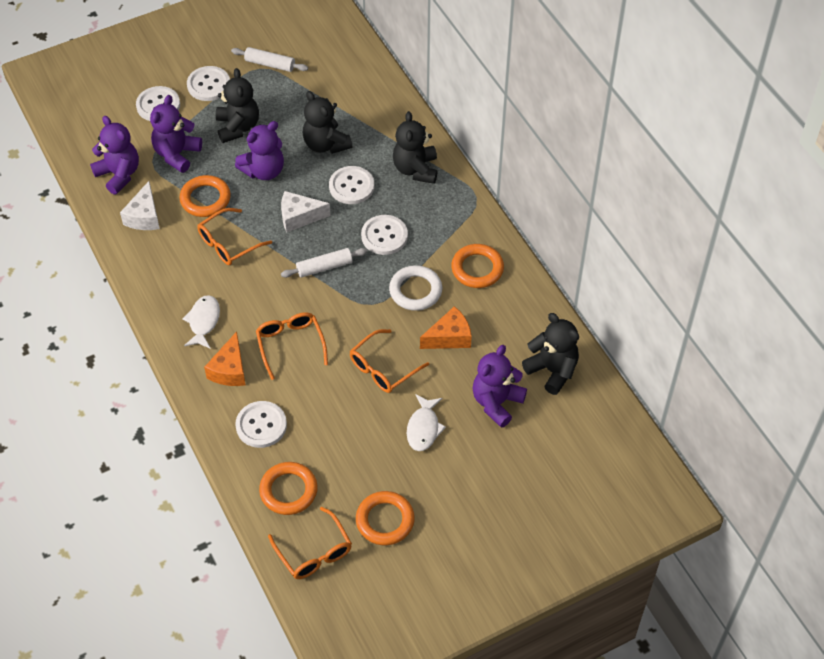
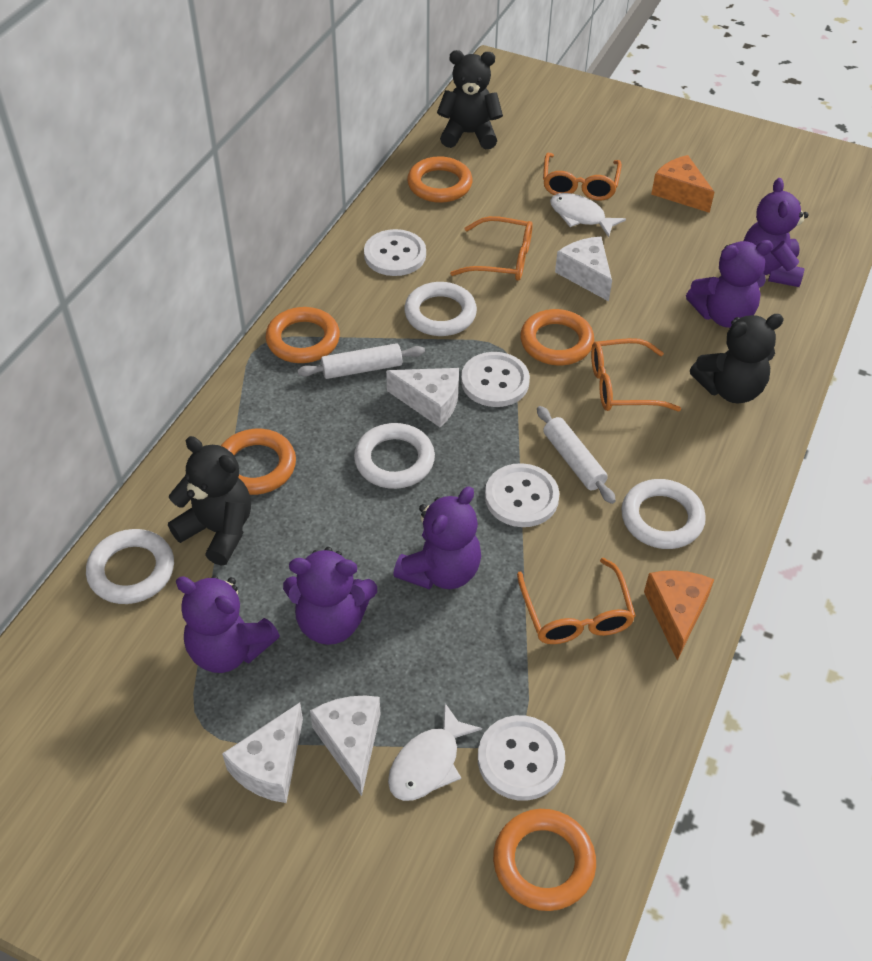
black teddy bear: [216,68,259,143] [302,91,352,154] [393,111,438,184] [522,313,579,395] = 4 -> [168,436,251,566] [437,50,503,149] [690,314,784,403] = 3
orange ring: [179,175,231,217] [259,462,318,515] [356,491,415,545] [451,244,504,288] = 4 -> [221,429,296,495] [266,307,340,363] [407,156,473,203] [493,809,596,911] [520,309,594,365] = 5
purple teddy bear: [90,116,139,195] [150,95,202,173] [235,121,284,180] [472,345,527,428] = 4 -> [176,576,280,673] [283,547,377,645] [393,486,481,590] [686,240,773,328] [743,178,809,287] = 5
white button: [136,86,180,121] [187,66,230,101] [235,401,287,448] [329,166,374,204] [361,215,408,255] = 5 -> [364,229,426,276] [461,352,530,407] [478,715,565,801] [485,463,559,527] = 4
white cheese: [120,181,160,230] [281,191,331,232] = 2 -> [222,702,303,803] [310,696,380,796] [386,368,459,427] [555,237,612,301] = 4
white ring: [389,265,442,311] = 1 -> [86,529,174,604] [354,423,435,489] [404,282,477,336] [621,479,706,549] = 4

